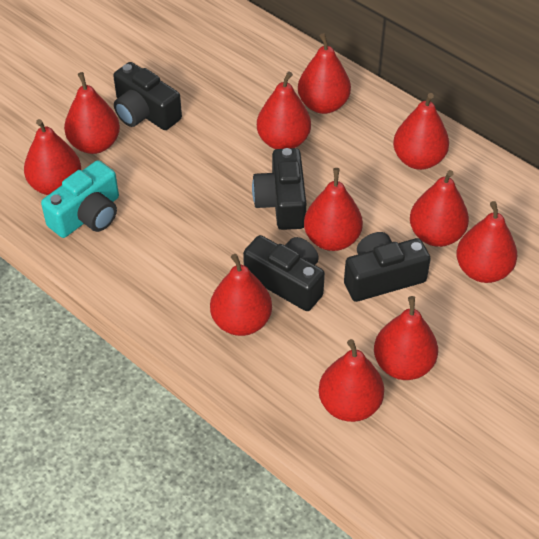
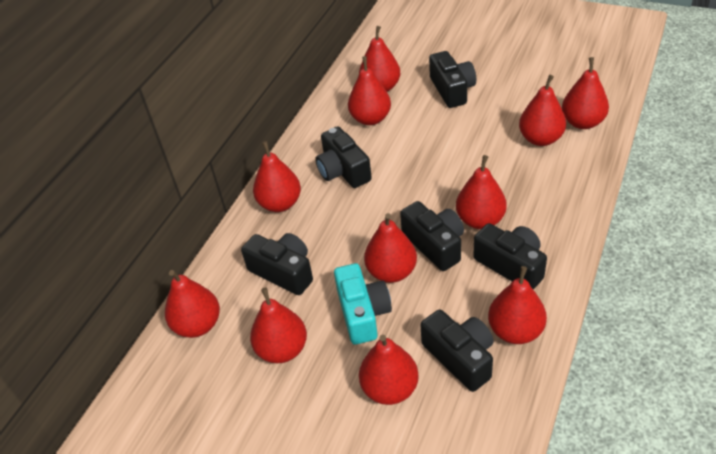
black camera: [113,62,182,130] [243,235,325,311] [252,148,306,230] [344,232,431,302] = 4 -> [241,233,313,295] [315,126,372,188] [400,201,464,271] [421,309,494,392] [429,51,476,108] [474,223,547,290] = 6

